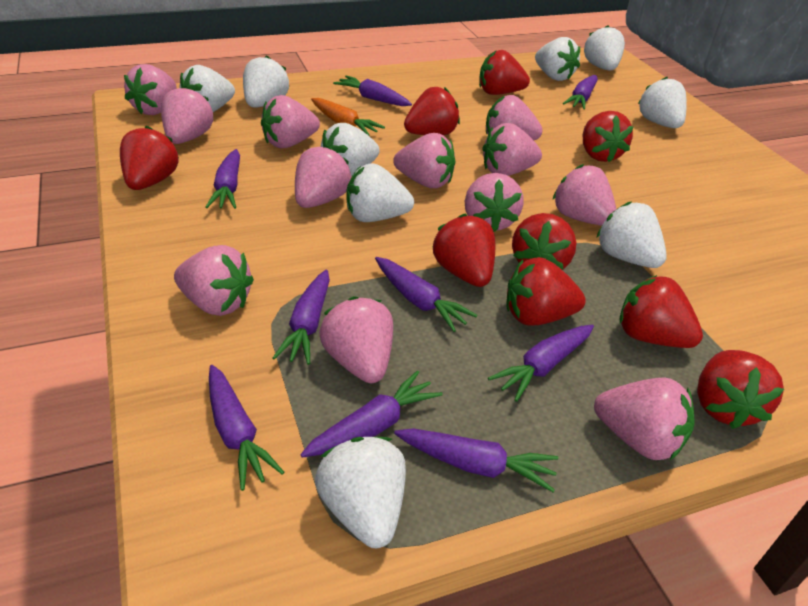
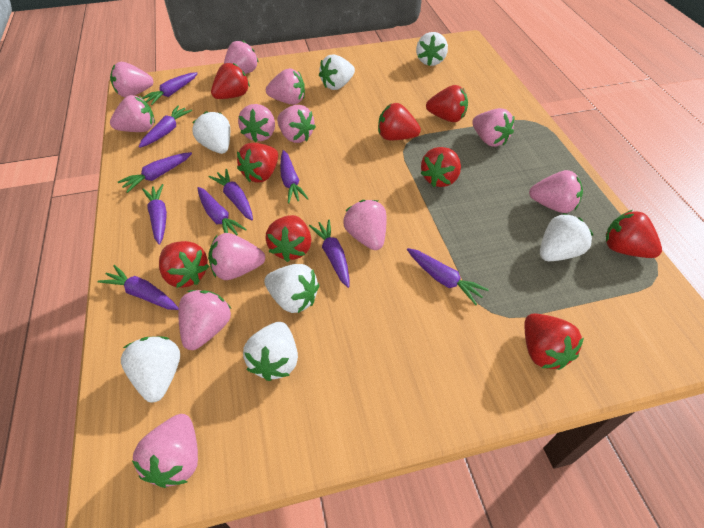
orange carrot: [311,98,385,136] = 1 -> none = 0
purple carrot: [206,149,240,209] [209,365,284,491] [273,270,330,365] [300,370,443,458] [333,75,412,106] [375,257,478,332] [394,428,558,492] [488,325,594,402] [563,75,598,110] = 9 -> [97,265,178,310] [118,152,192,193] [138,106,192,148] [142,72,198,105] [142,184,167,245] [198,187,247,235] [208,169,253,220] [280,150,309,204] [309,219,349,288] [407,248,489,305] = 10
white strawberry: [180,65,235,112] [243,55,289,108] [315,437,406,548] [321,123,380,177] [346,163,414,222] [535,37,580,81] [584,25,625,71] [597,201,667,268] [638,77,687,128] = 9 -> [121,336,180,402] [193,111,230,154] [243,322,298,381] [264,264,319,313] [319,54,355,90] [416,32,448,66] [540,213,593,261] = 7

